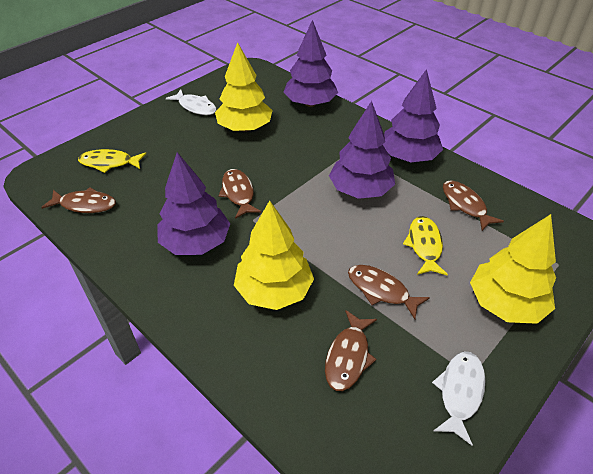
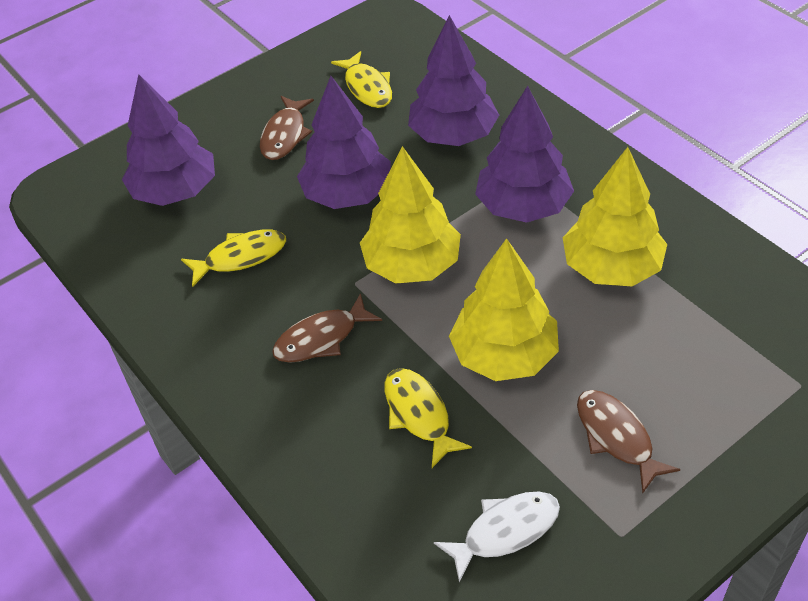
brown fish: [41,187,116,213] [218,169,262,219] [325,310,377,391] [348,265,430,319] [443,180,504,231] = 5 -> [260,96,314,160] [272,293,382,363] [577,390,680,494] = 3
white fish: [166,90,216,115] [432,351,486,445] = 2 -> [434,492,560,583] = 1
yellow fish: [78,149,146,173] [403,216,448,275] = 2 -> [181,230,286,287] [331,51,392,108] [385,368,472,468] = 3

